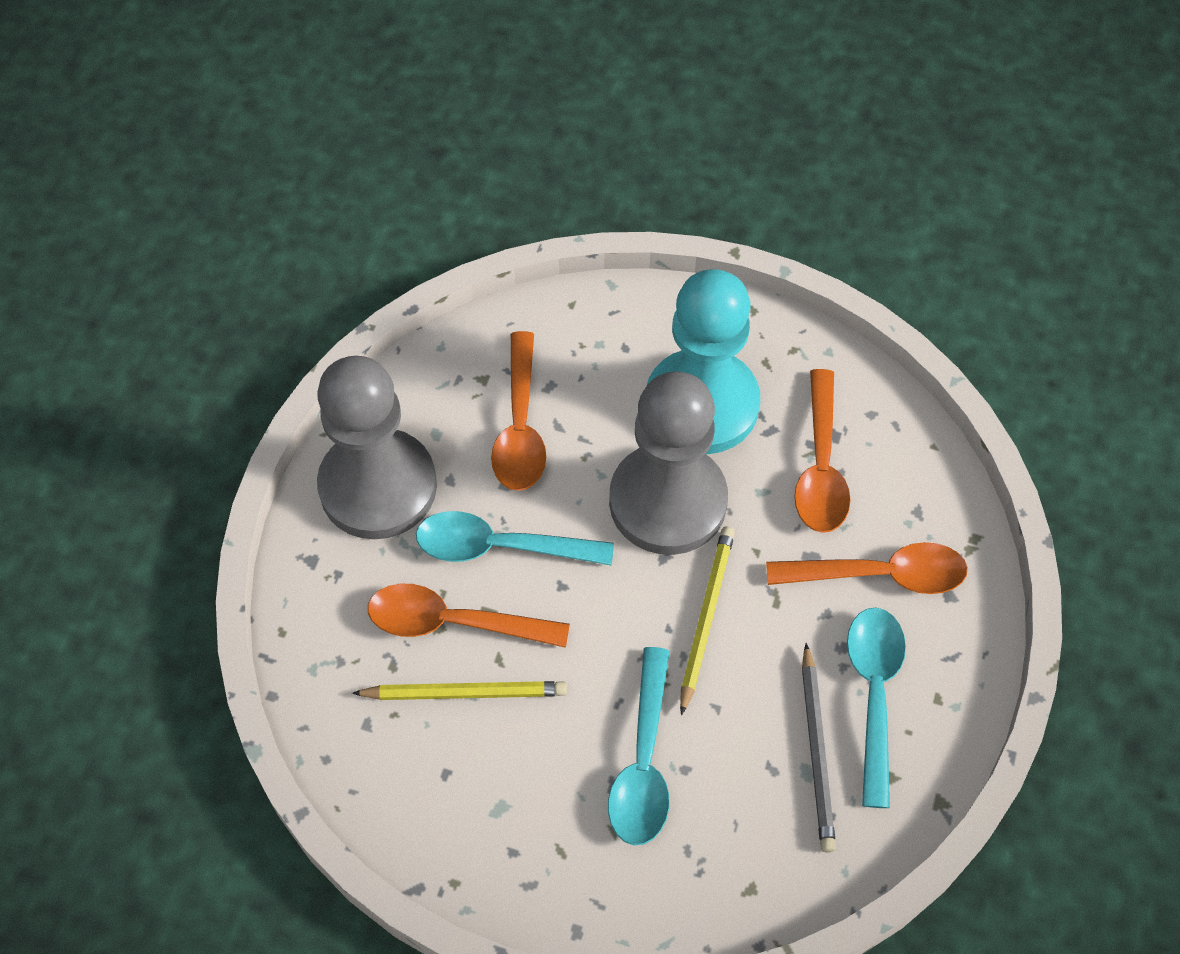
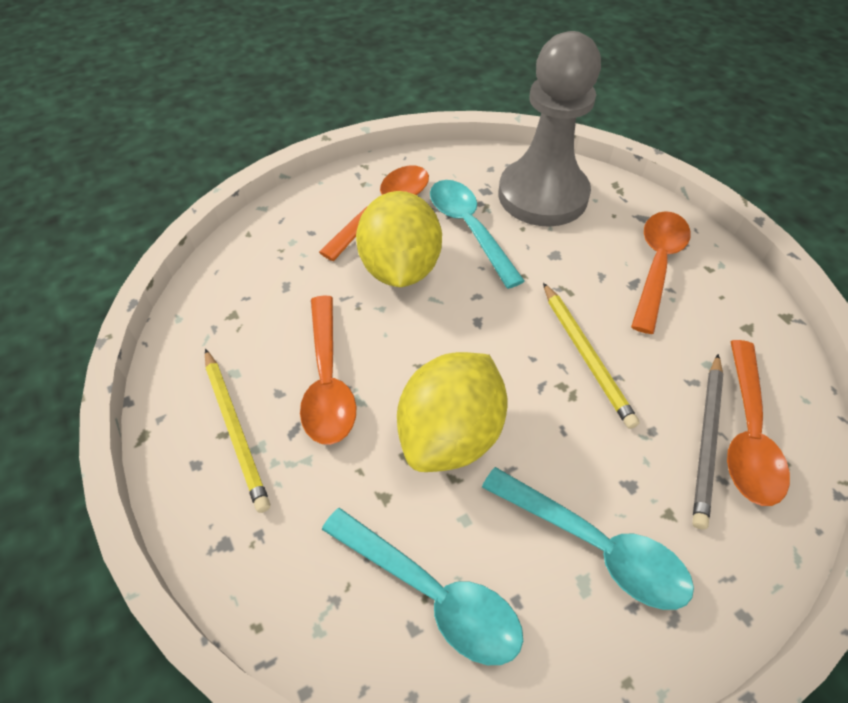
grey pawn: [317,356,437,539] [609,371,728,555] = 2 -> [499,31,601,227] = 1
turquoise pawn: [647,269,760,454] = 1 -> none = 0
yellow lemon: none = 0 -> [356,191,442,287] [397,352,508,472] = 2

